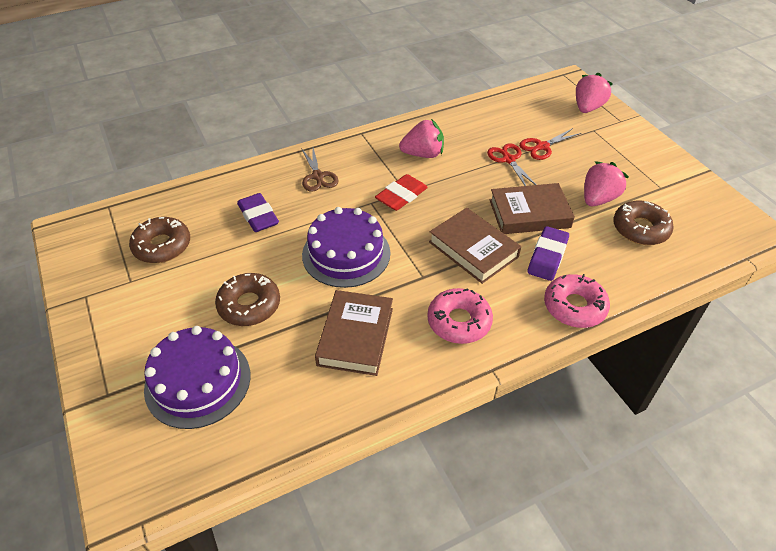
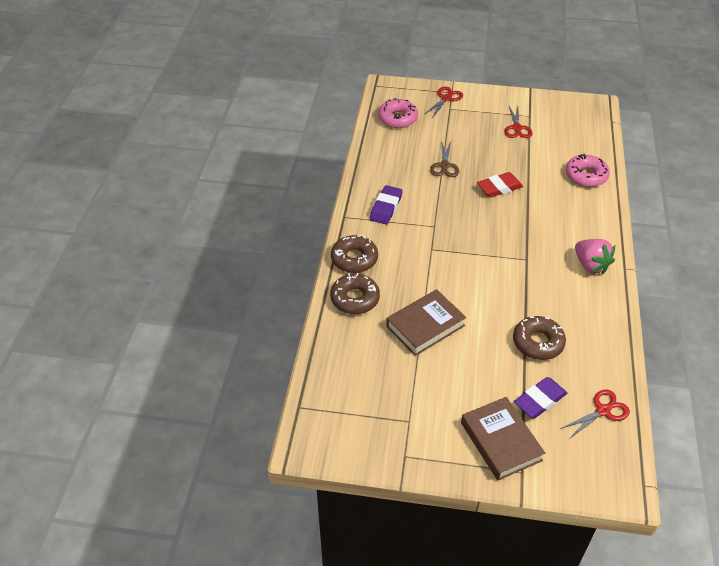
brown book: [315,290,393,376] [429,208,521,284] [490,183,575,234] = 3 -> [386,289,466,356] [461,397,545,480] = 2
pink strawberry: [399,119,444,158] [576,73,613,113] [584,161,629,206] = 3 -> [575,239,615,275] = 1
purple cake: [144,326,251,429] [302,207,390,288] = 2 -> none = 0
red scissors: [487,143,536,186] [519,128,581,160] = 2 -> [425,87,463,118] [504,106,532,138] [560,389,630,439] = 3

